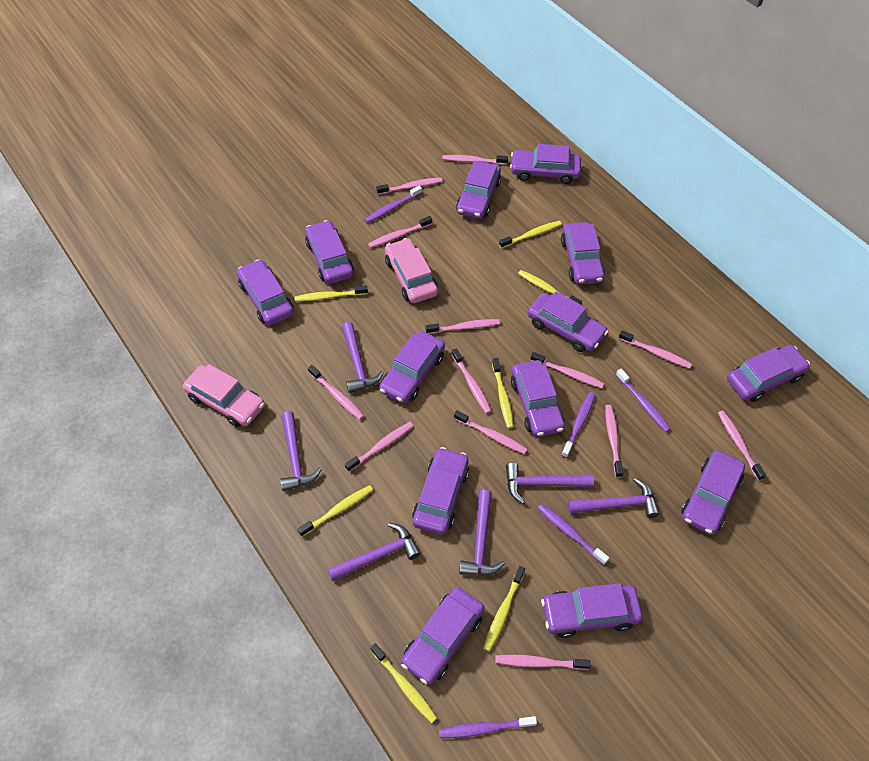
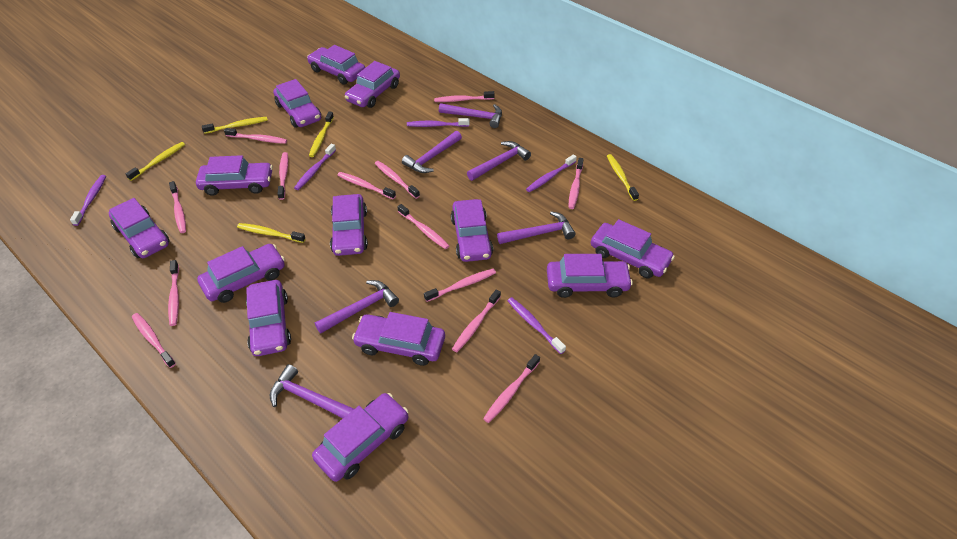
pink car: [183,364,265,427] [385,238,438,303] = 2 -> none = 0
yellow toothbrush: [295,285,368,302] [298,485,373,537] [370,643,437,723] [483,566,525,652] [492,358,514,429] [499,221,562,248] [518,270,582,305] = 7 -> [126,142,185,181] [202,117,268,134] [237,223,306,243] [309,112,334,157] [607,154,639,201] = 5

